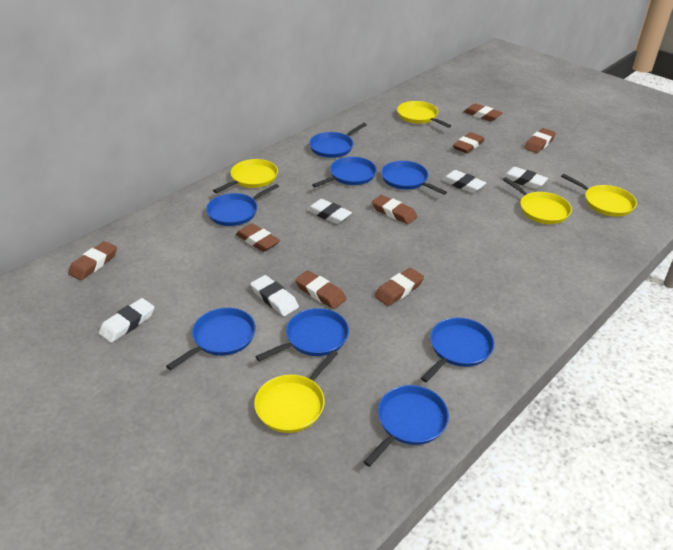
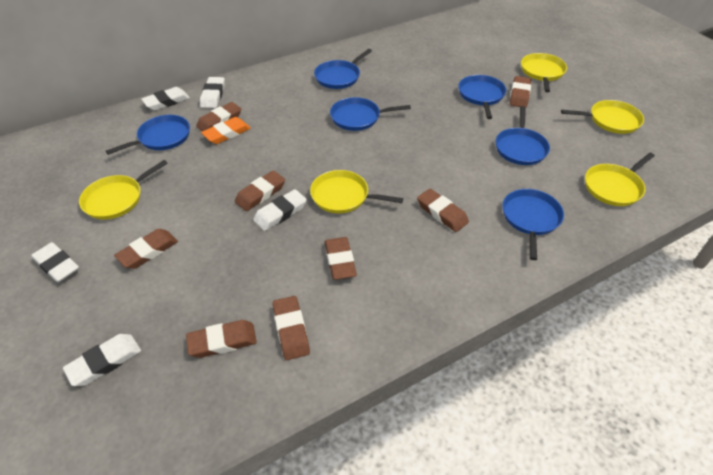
blue pan: [166,308,256,370] [206,184,279,226] [255,308,349,361] [309,123,367,158] [312,157,377,187] [364,385,449,467] [381,161,447,195] [421,317,495,382] = 8 -> [106,115,190,155] [314,49,372,89] [330,97,411,131] [458,75,506,119] [495,106,550,165] [502,189,564,260] = 6
orange eraser: none = 0 -> [201,117,251,144] = 1

